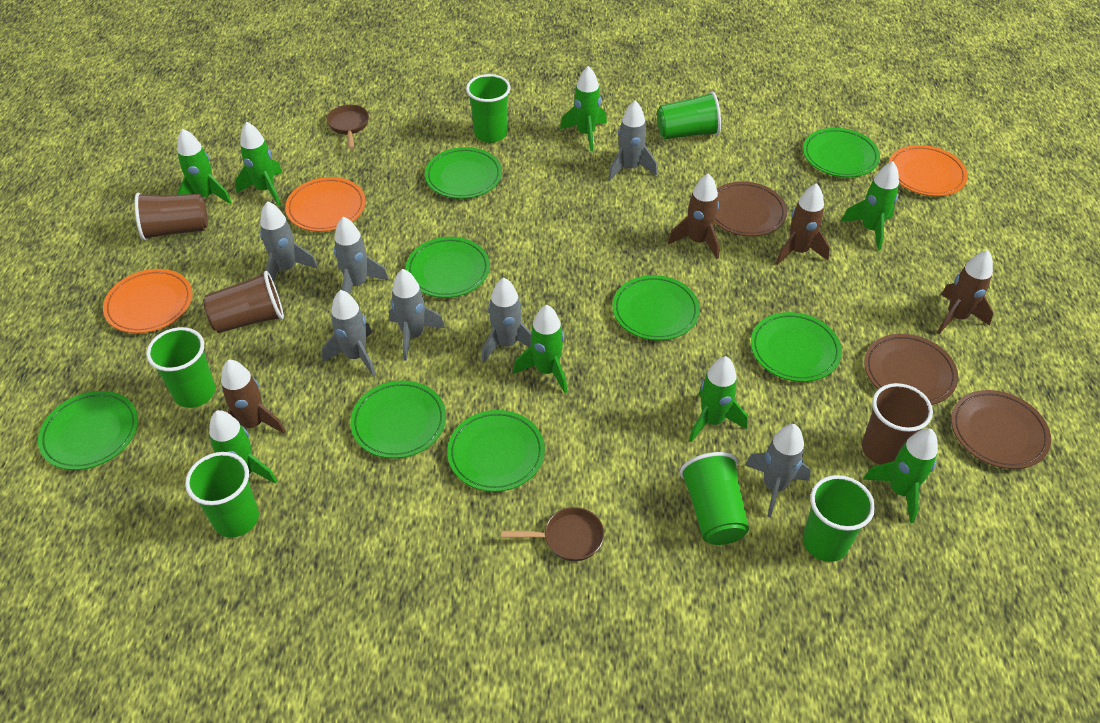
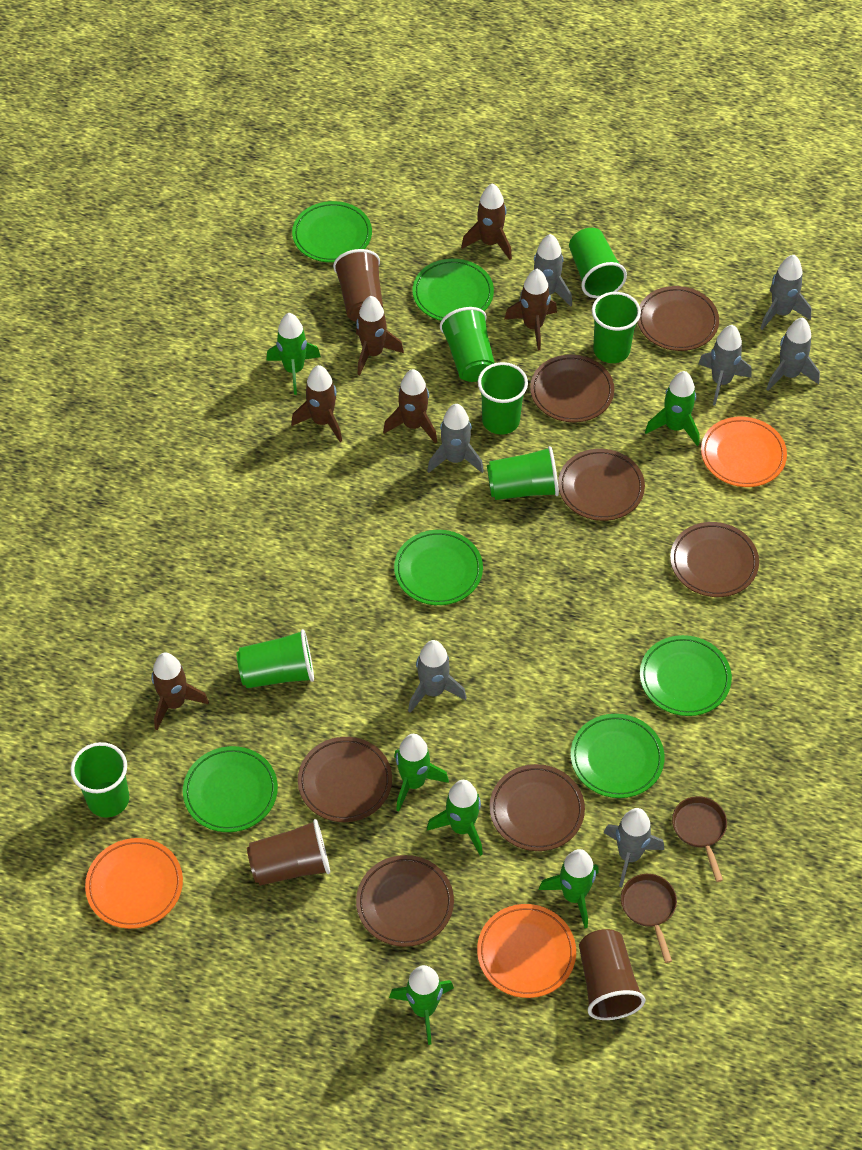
brown plate: [714,181,787,237] [864,334,958,405] [951,390,1051,469] = 3 -> [298,737,392,822] [356,855,454,947] [489,764,585,851] [530,355,614,422] [558,449,645,521] [638,286,719,351] [670,522,759,597] = 7
brown rocket: [221,359,286,434] [668,173,720,259] [776,183,830,265] [937,250,993,334] = 4 -> [151,652,209,730] [291,365,342,442] [356,296,404,375] [383,369,437,444] [461,183,512,260] [505,269,557,350] = 6
green cup: [146,327,215,408] [185,452,259,538] [466,74,511,143] [657,91,721,139] [680,452,749,545] [803,475,875,562] = 6 -> [71,742,129,818] [236,629,314,688] [440,307,495,382] [478,362,528,435] [487,446,559,500] [569,228,627,298] [592,292,641,363] = 7
green plate: [38,391,138,470] [350,381,446,459] [406,237,490,298] [425,147,502,199] [447,410,545,492] [613,275,700,340] [751,312,842,382] [803,128,880,177] = 8 -> [183,746,278,832] [292,201,372,263] [394,530,483,605] [412,259,494,321] [570,714,665,798] [640,635,732,716] = 6
green rocket: [177,128,232,204] [209,410,277,484] [235,122,282,206] [513,305,567,393] [560,66,607,151] [689,356,748,442] [841,161,899,250] [863,428,938,523] = 8 -> [266,313,321,395] [389,965,454,1045] [394,734,449,811] [427,780,483,856] [539,849,599,928] [645,371,700,447] = 6

